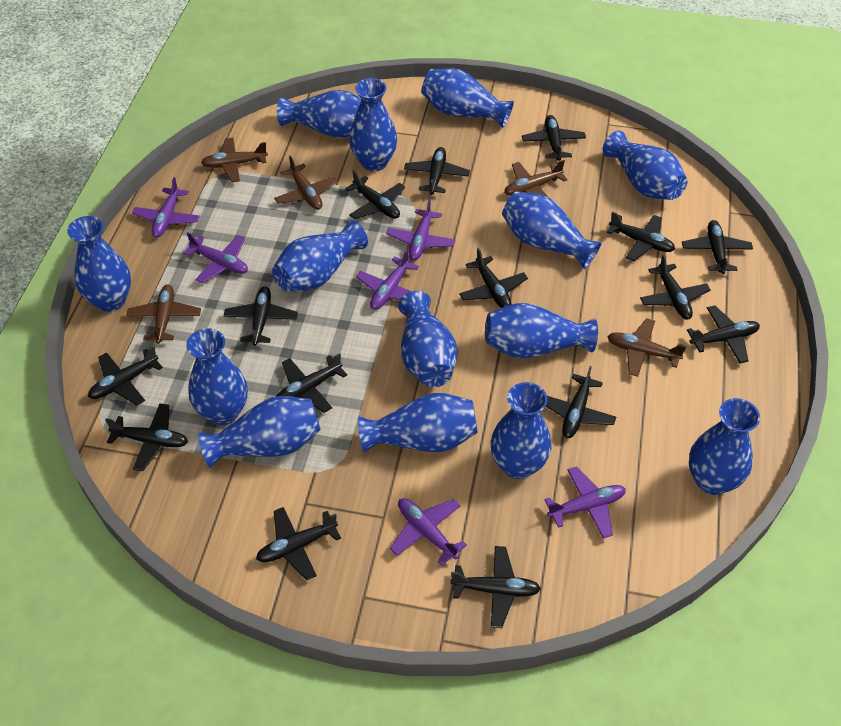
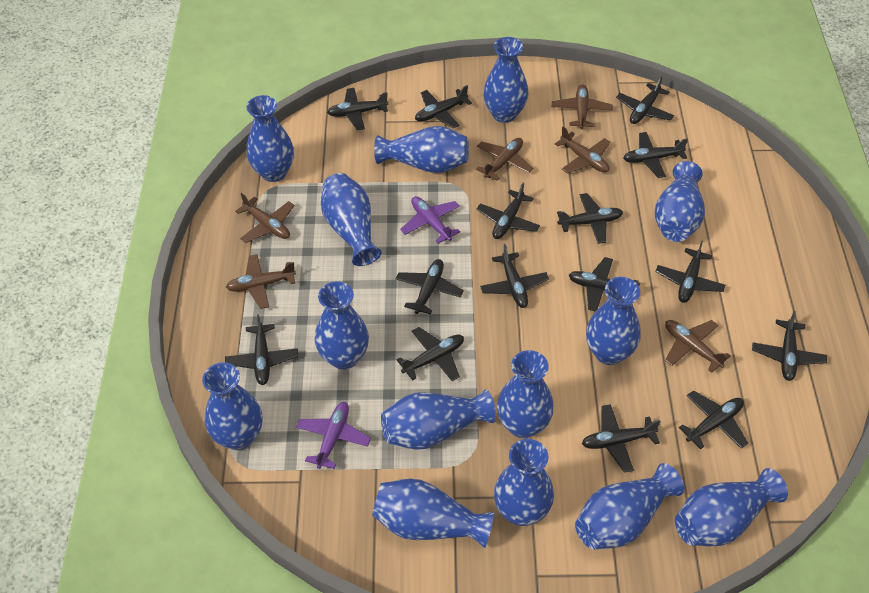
brown plane: [126,285,201,344] [201,137,268,182] [274,156,338,210] [504,160,568,197] [607,318,687,377] = 5 -> [226,254,296,309] [235,193,294,243] [476,138,533,181] [552,84,613,129] [555,127,610,174] [665,320,731,373] = 6
purple plane: [132,177,200,238] [183,233,248,284] [356,249,419,310] [386,199,455,260] [390,498,467,566] [544,466,626,539] = 6 -> [296,402,371,469] [400,196,460,244] = 2

